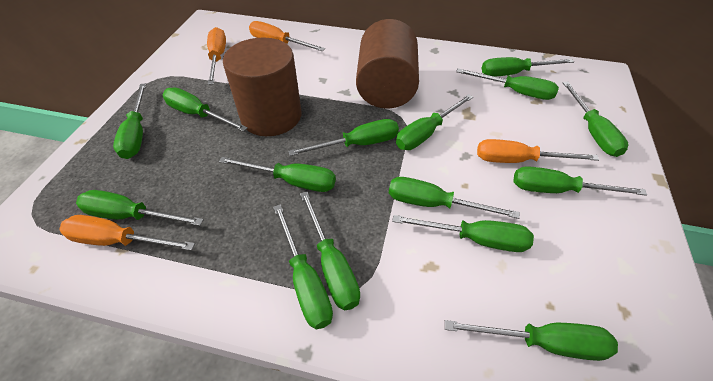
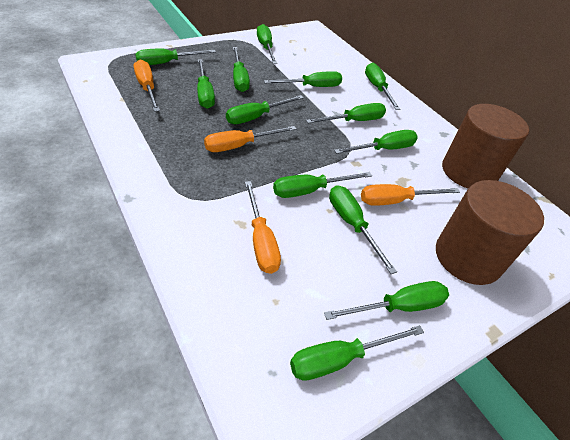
green screwdriver: [76,190,204,226] [113,83,146,159] [163,87,248,132] [219,157,336,192] [273,204,333,329] [288,119,399,156] [300,191,360,310] [389,177,520,219] [392,215,534,252] [396,94,473,150] [445,320,618,361] [456,68,559,100] [482,57,574,77] [514,166,647,196] [562,82,628,157] = 15 -> [135,48,216,65] [197,59,215,109] [226,95,304,124] [233,47,250,92] [257,24,277,64] [264,71,342,87] [273,172,372,198] [290,325,424,381] [306,103,386,123] [324,281,449,320] [329,185,397,274] [334,130,418,154] [365,63,400,110] = 13

